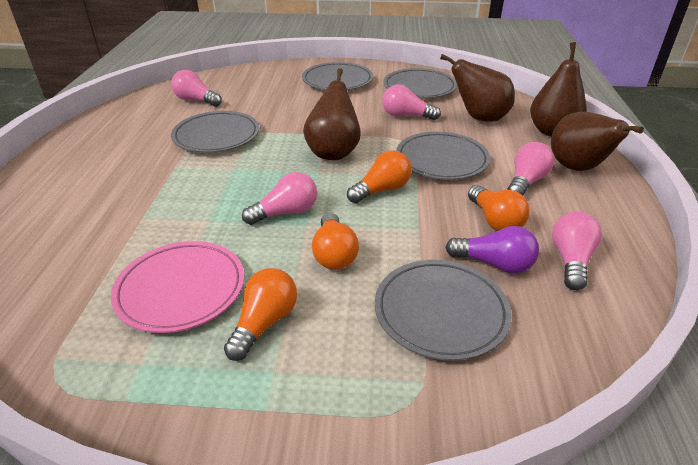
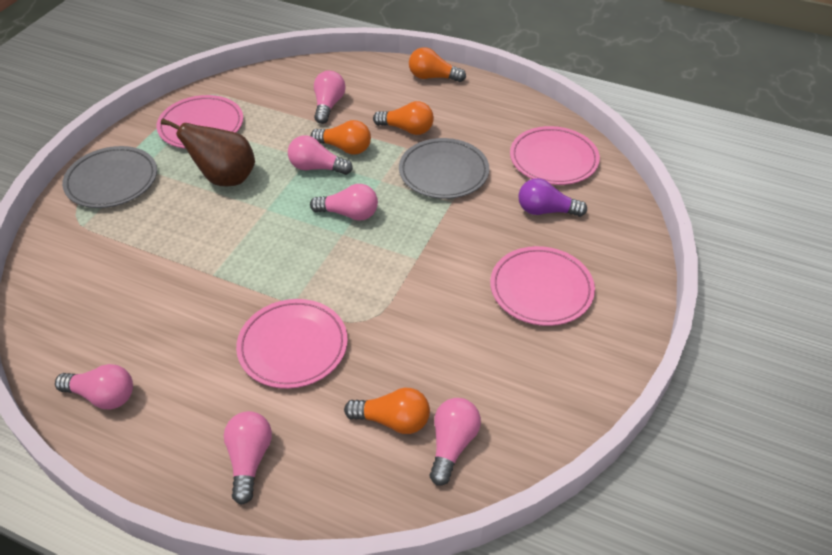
brown pear: [303,68,361,160] [440,54,515,122] [530,42,587,137] [551,112,644,171] = 4 -> [161,118,255,186] = 1
grey plate: [171,111,259,153] [302,62,373,90] [375,260,512,361] [383,68,457,98] [396,132,490,180] = 5 -> [62,146,157,208] [399,138,489,199] = 2
pink light bulb: [171,70,222,107] [242,172,317,225] [382,85,441,120] [507,142,554,196] [552,212,602,290] = 5 -> [55,364,133,410] [224,411,272,505] [288,135,353,175] [310,184,378,221] [314,70,346,124] [430,398,481,486] = 6
pink plate: [111,241,244,333] = 1 -> [157,95,243,149] [236,299,348,389] [490,246,595,326] [510,126,600,185] = 4

